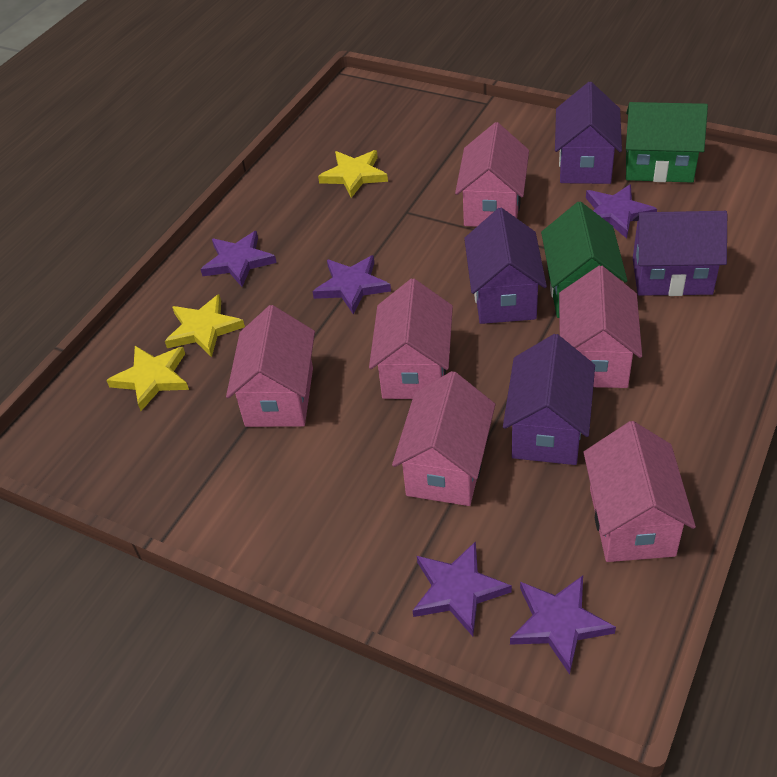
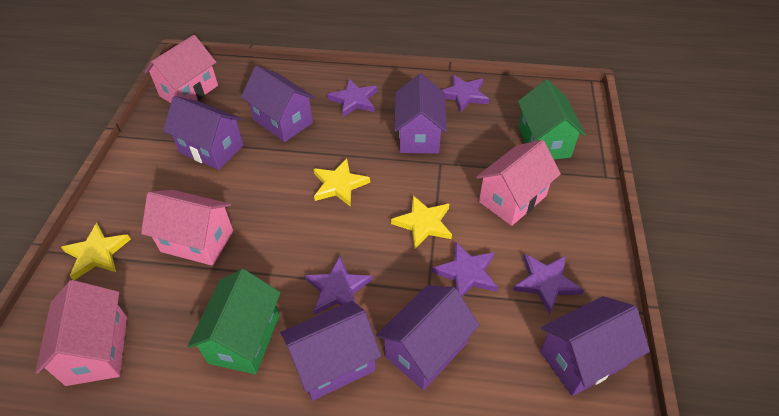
pink house: [226,305,315,427] [369,278,453,399] [392,371,495,506] [455,122,529,227] [559,265,642,388] [583,421,696,562] = 6 -> [35,280,127,386] [141,190,233,266] [144,35,218,103] [476,140,561,226] = 4
purple house: [464,208,547,324] [503,334,595,465] [555,82,622,184] [632,211,727,296] = 4 -> [163,96,243,170] [241,66,315,142] [281,301,381,401] [376,285,479,390] [394,74,447,153] [540,296,650,396] = 6

